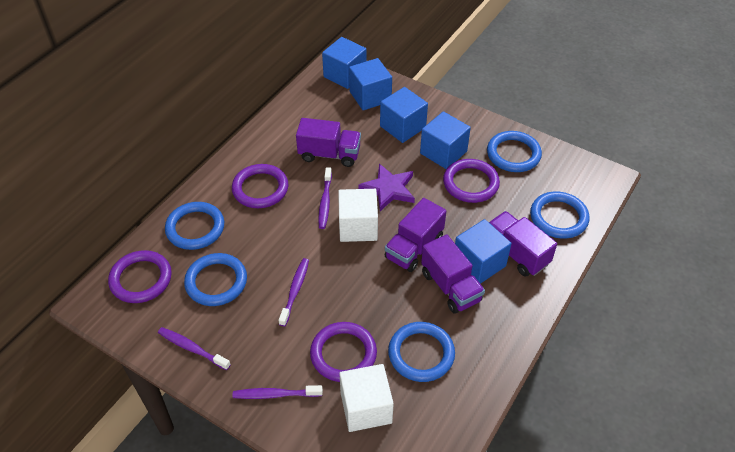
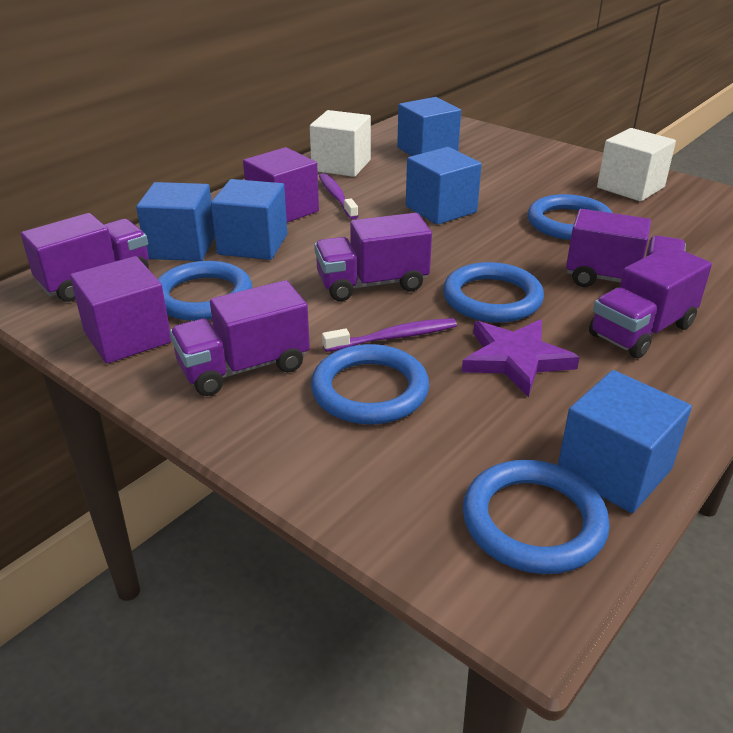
purple cube: none = 0 -> [70,256,172,364] [243,147,319,222] = 2
purple ring: [108,250,172,303] [232,164,288,208] [310,322,377,382] [443,159,500,203] = 4 -> none = 0
purple toothbrush: [158,327,231,370] [233,385,323,399] [279,258,309,327] [318,167,332,229] = 4 -> [319,173,358,220] [322,318,457,352] = 2
purple truck: [296,118,361,167] [385,198,446,272] [421,234,485,314] [489,211,557,277] = 4 -> [21,213,149,302] [170,280,310,396] [314,213,432,301] [566,209,686,287] [589,245,712,358] = 5

